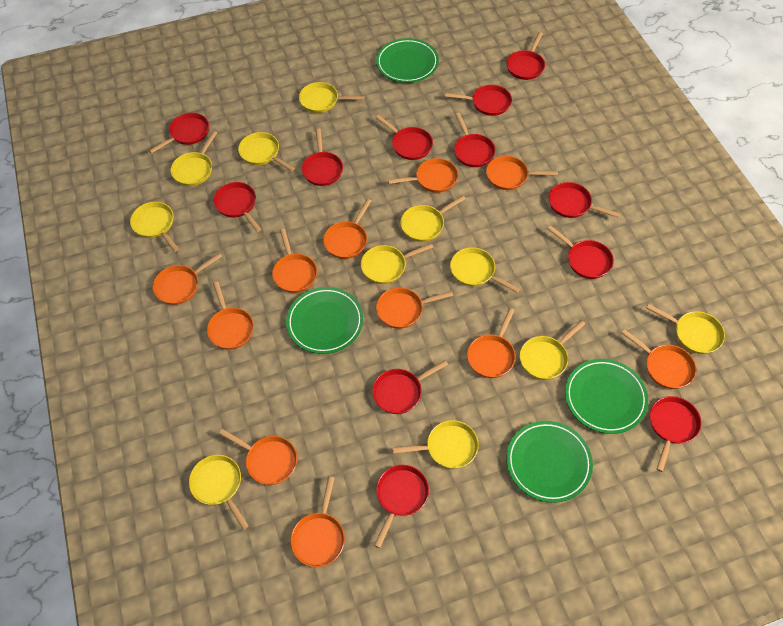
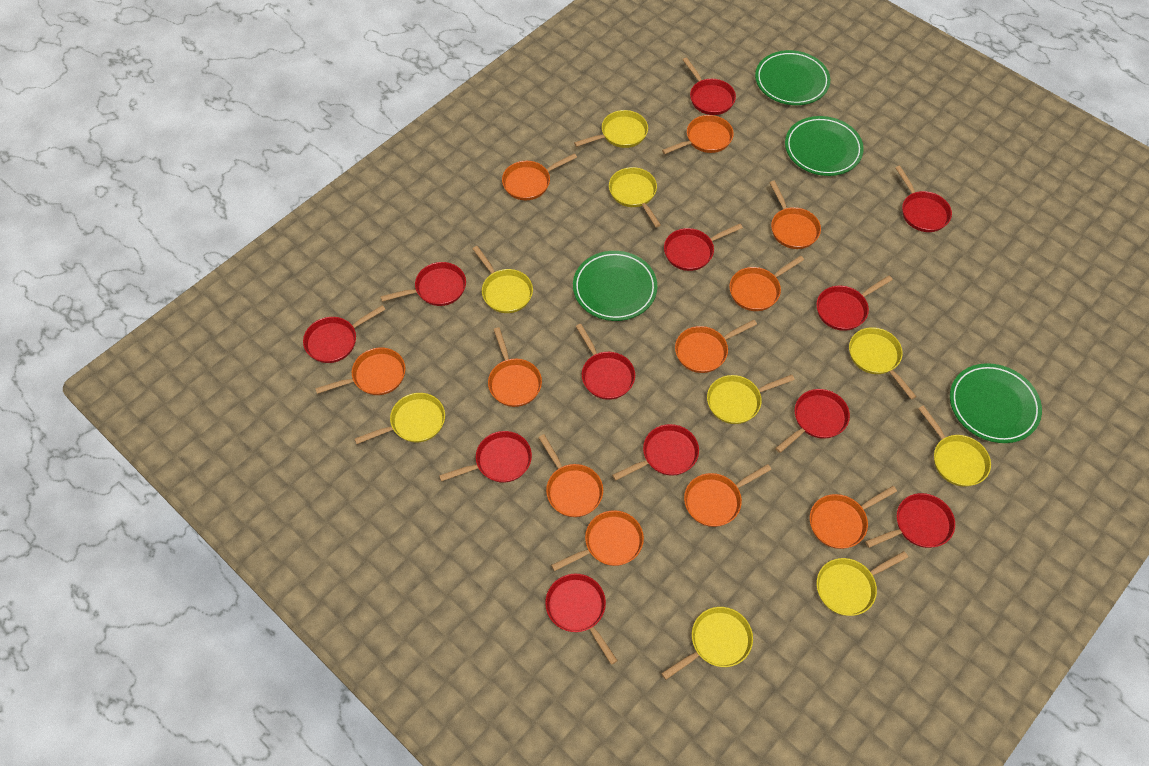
yellow pan: [130,202,179,252] [171,131,217,186] [189,455,249,530] [238,132,295,171] [299,82,365,113] [361,243,434,284] [392,420,479,469] [400,195,466,242] [450,247,520,293] [520,320,585,380] [647,304,725,354] = 11 -> [355,393,445,444] [472,246,533,313] [574,110,648,148] [609,167,661,227] [661,607,753,680] [707,375,795,424] [817,551,908,616] [849,327,917,399] [918,405,991,487] = 9

